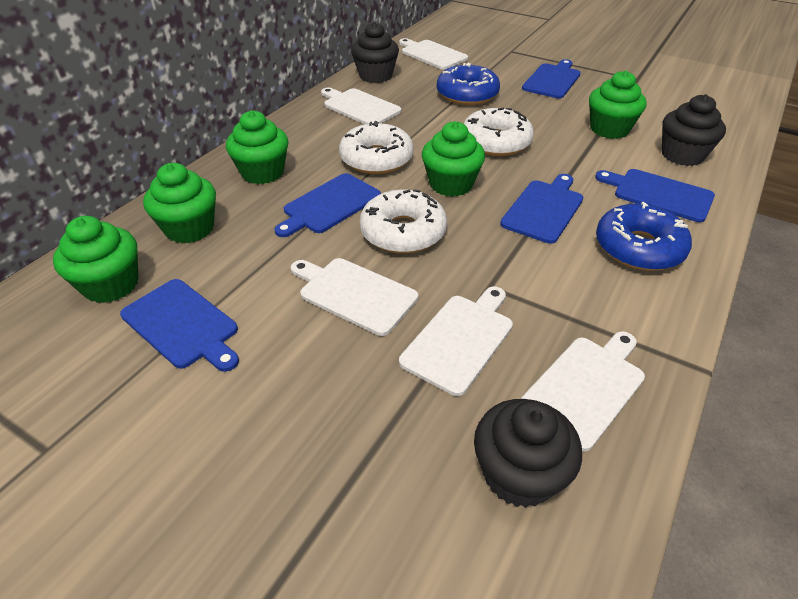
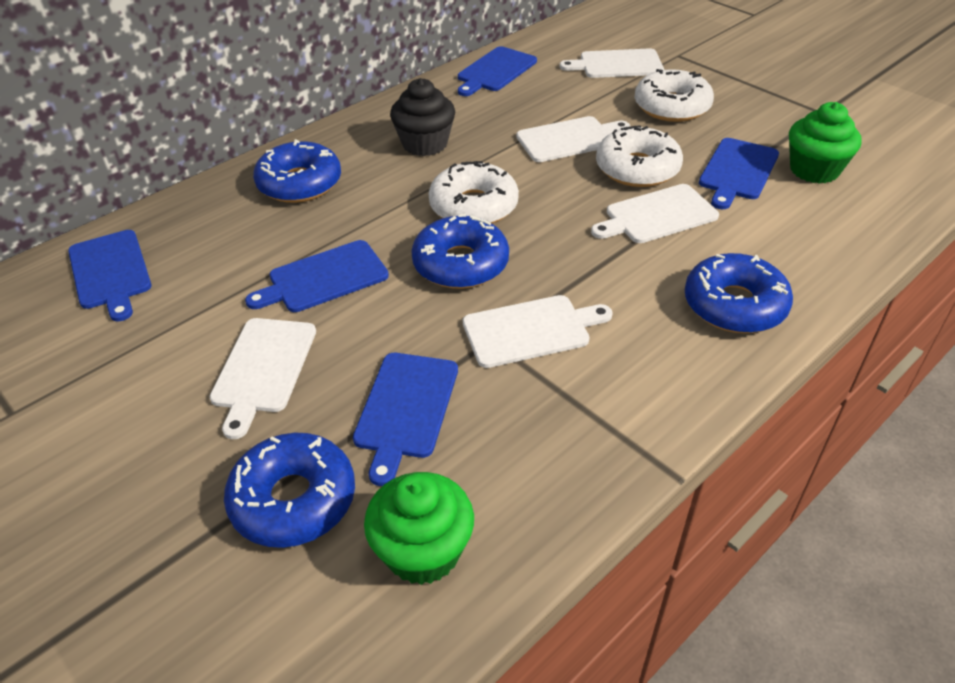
black cupcake: [351,22,399,83] [474,399,582,508] [662,94,726,166] = 3 -> [390,78,455,156] = 1
blue donut: [437,63,500,105] [596,202,692,271] = 2 -> [224,433,355,548] [253,139,341,203] [411,214,509,289] [685,253,793,333] = 4
green cupcake: [53,216,138,303] [143,163,216,243] [226,110,288,184] [422,121,485,197] [589,70,647,139] = 5 -> [364,472,474,585] [789,102,862,184] = 2

